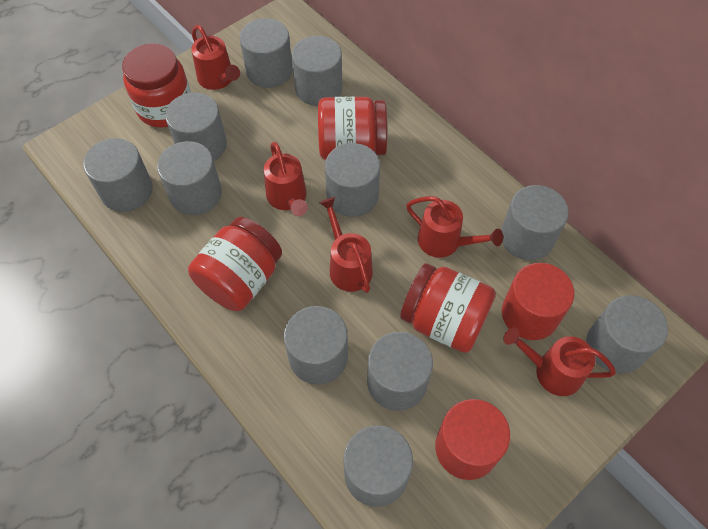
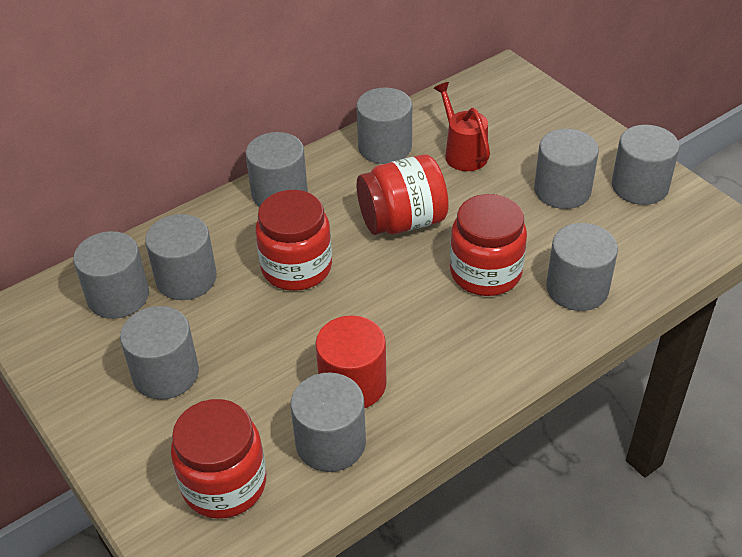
grey cylinder: [83,138,153,212] [157,141,222,215] [165,92,227,161] [240,18,293,88] [284,306,348,385] [292,36,342,106] [325,143,380,217] [343,425,413,507] [367,332,433,411] [501,185,569,260] [586,295,668,374] = 11 -> [73,231,149,319] [120,306,199,400] [145,214,217,300] [246,132,308,207] [291,373,366,472] [356,88,412,164] [534,129,599,209] [546,223,618,311] [612,125,680,205] = 9
red cylinder: [435,399,510,480] [502,263,574,340] = 2 -> [315,315,387,408] = 1
red watering can: [191,25,240,90] [264,142,308,216] [319,197,373,293] [406,196,503,258] [503,327,616,396] = 5 -> [434,82,490,171] = 1

